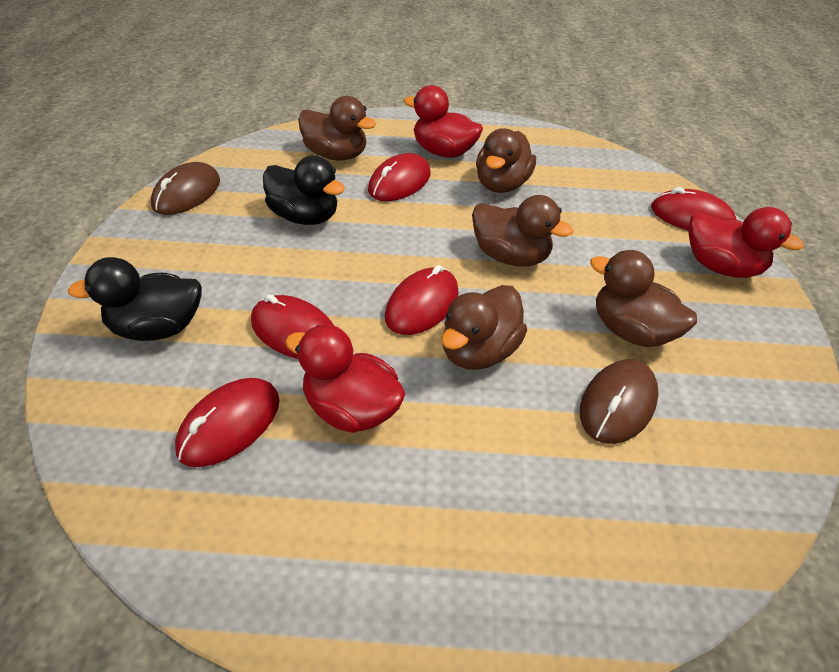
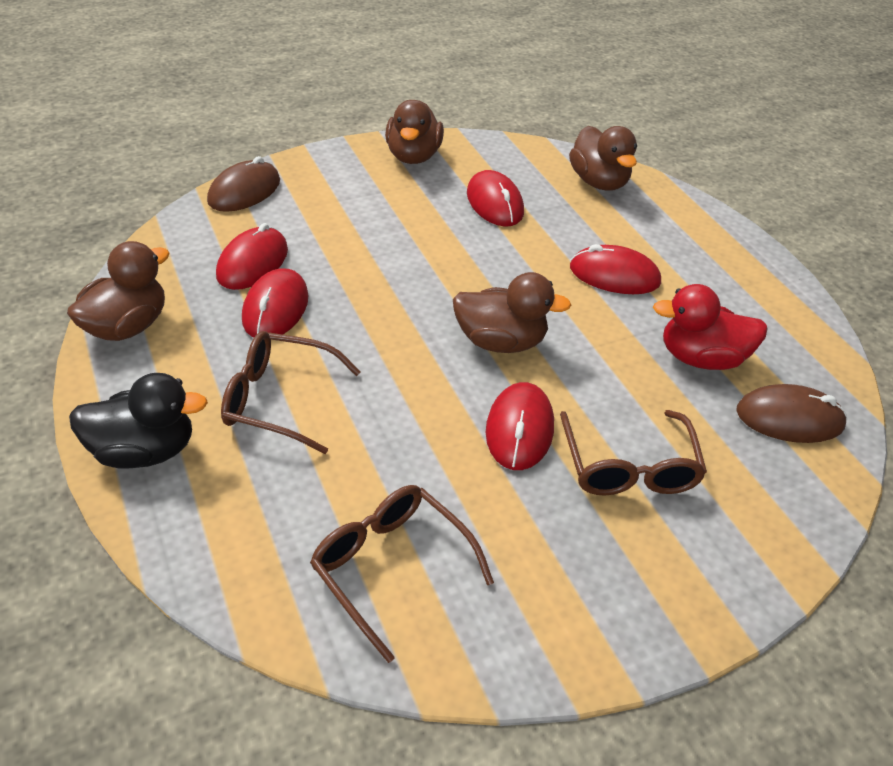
black duck: [68,257,202,341] [263,155,345,225] = 2 -> [69,373,208,469] = 1
brown duck: [298,96,376,161] [441,285,527,370] [472,195,573,267] [476,128,536,193] [590,250,697,347] = 5 -> [67,241,170,341] [385,100,444,164] [453,272,571,353] [569,126,637,191] = 4
brown glasses: none = 0 -> [221,331,361,454] [310,485,494,663] [560,410,707,495] = 3
red duck: [285,325,405,433] [404,85,483,158] [688,207,804,278] = 3 -> [653,284,768,370] = 1

